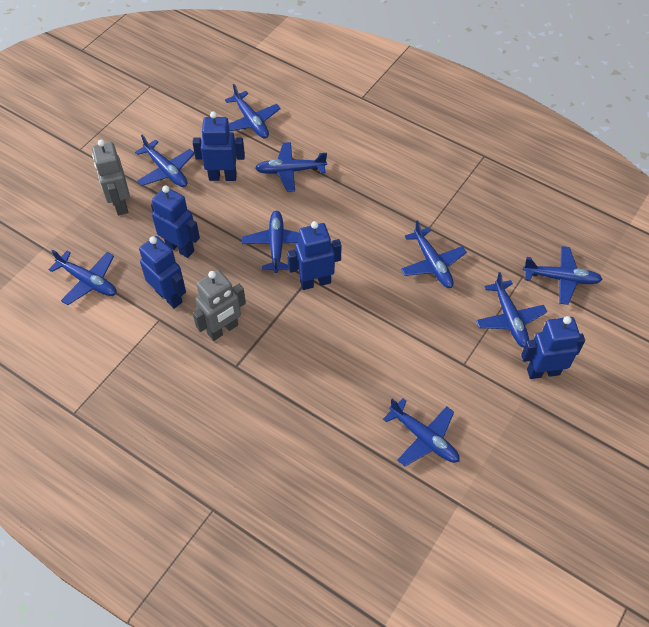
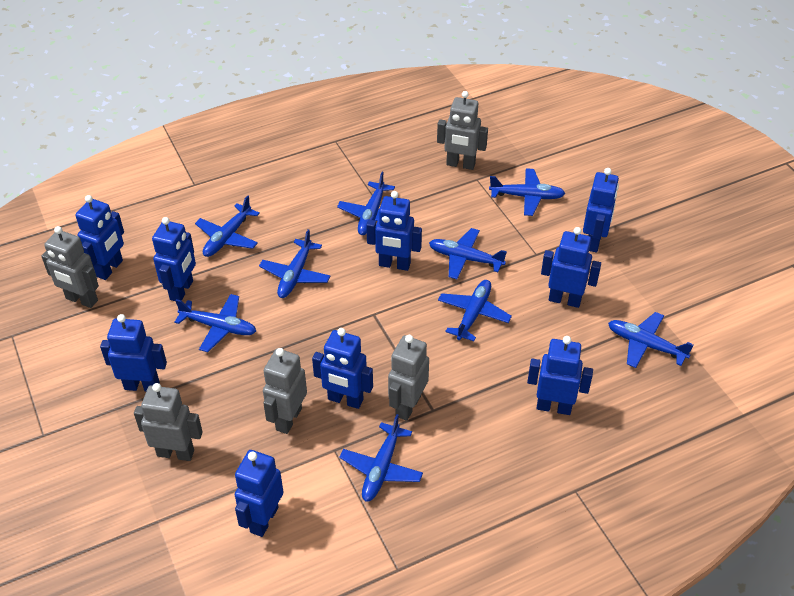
blue robot: [139,236,186,309] [151,185,200,258] [192,111,245,181] [287,221,342,290] [521,316,585,379] = 5 -> [75,195,124,280] [100,314,167,392] [152,217,196,301] [235,450,283,537] [312,328,373,409] [366,191,422,271] [527,336,593,415] [541,227,601,308] [583,168,619,252] = 9
grey robot: [92,140,130,215] [193,270,246,341] = 2 -> [41,226,99,308] [134,383,203,461] [263,348,307,434] [388,335,429,421] [437,91,488,170] = 5

